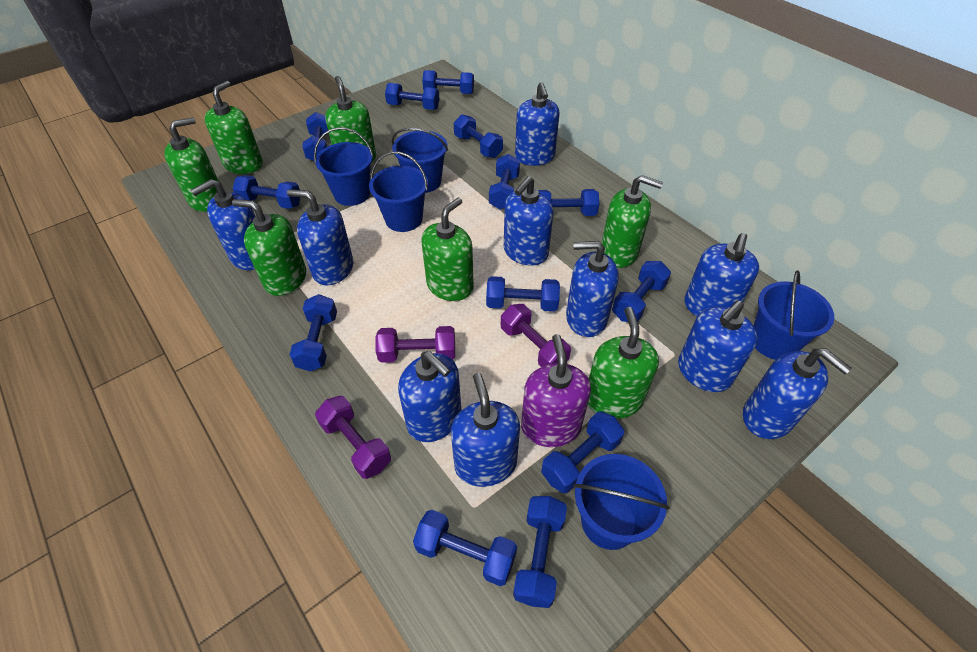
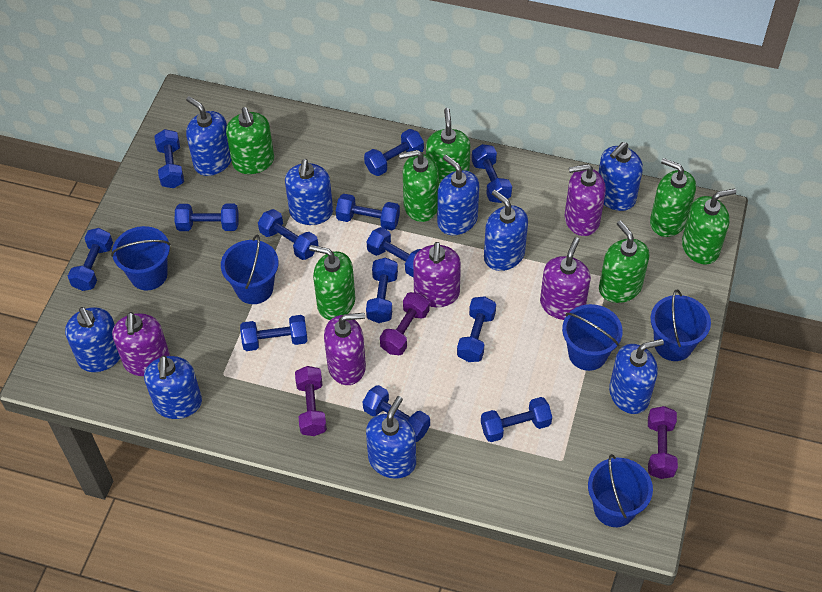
blue soap dispenser: [191,179,256,270] [287,189,353,286] [398,351,461,442] [451,373,520,487] [504,176,554,266] [515,82,560,166] [566,241,619,337] [678,300,757,392] [684,233,759,316] [743,348,852,439] = 10 -> [65,307,120,372] [144,355,202,419] [186,96,231,176] [285,159,333,225] [366,396,416,479] [437,155,479,235] [484,190,528,271] [598,142,643,211] [609,339,664,414] = 9
purple soap dispenser: [521,334,591,447] = 1 -> [112,312,170,376] [324,313,366,385] [413,242,461,307] [540,237,591,320] [565,164,606,236] = 5

